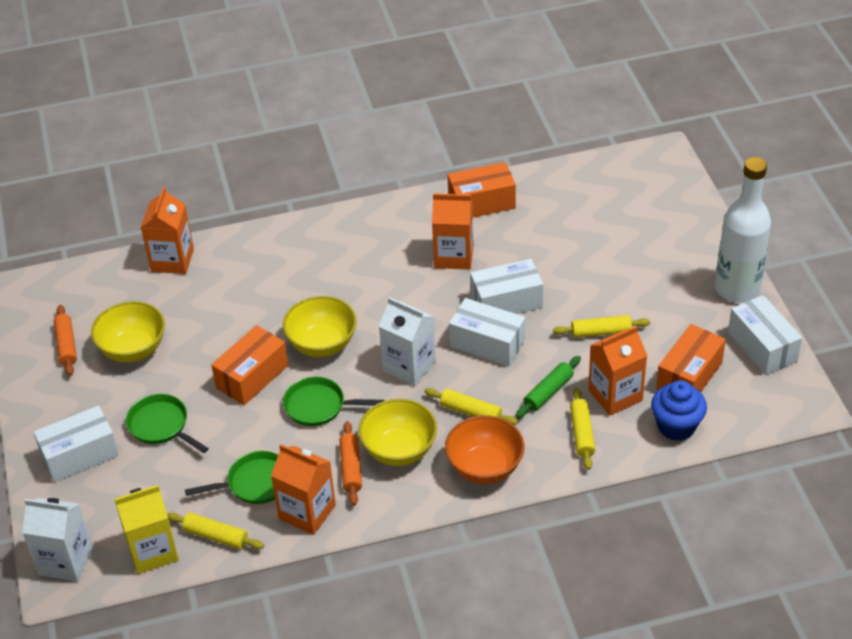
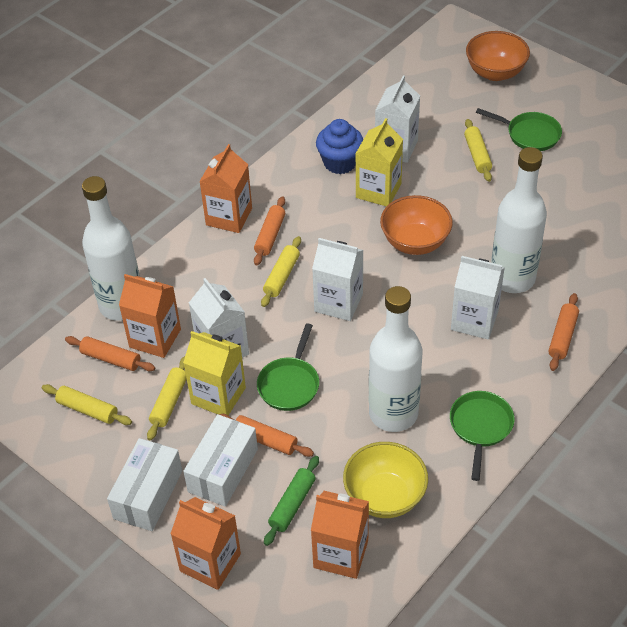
orange bowl: [445,415,525,484] = 1 -> [380,195,453,255] [466,31,530,81] = 2
orange box: [211,325,288,405] [448,162,516,217] [656,324,726,392] = 3 -> none = 0
orange rolling pin: [54,305,77,376] [339,421,362,506] = 2 -> [65,336,155,371] [219,414,314,457] [254,196,285,266] [548,293,579,371] = 4
white bottle: [715,157,771,303] = 1 -> [82,176,140,321] [369,286,422,432] [491,147,547,293] = 3
white box: [33,406,119,482] [449,298,525,367] [470,259,543,314] [728,295,802,375] = 4 -> [107,438,182,531] [183,414,258,507] = 2
white carton: [22,498,93,582] [379,297,436,386] = 2 -> [189,278,249,358] [312,238,363,321] [375,76,420,163] [451,256,505,339] = 4
yellow bowl: [91,301,165,363] [283,296,357,357] [358,399,437,466] = 3 -> [343,442,428,518] = 1
yellow carton: [114,485,179,574] = 1 -> [183,331,246,415] [356,118,403,207] = 2

